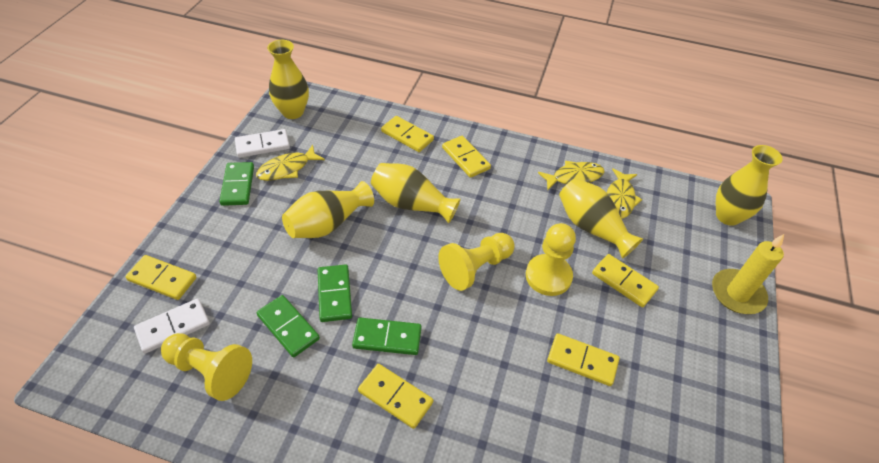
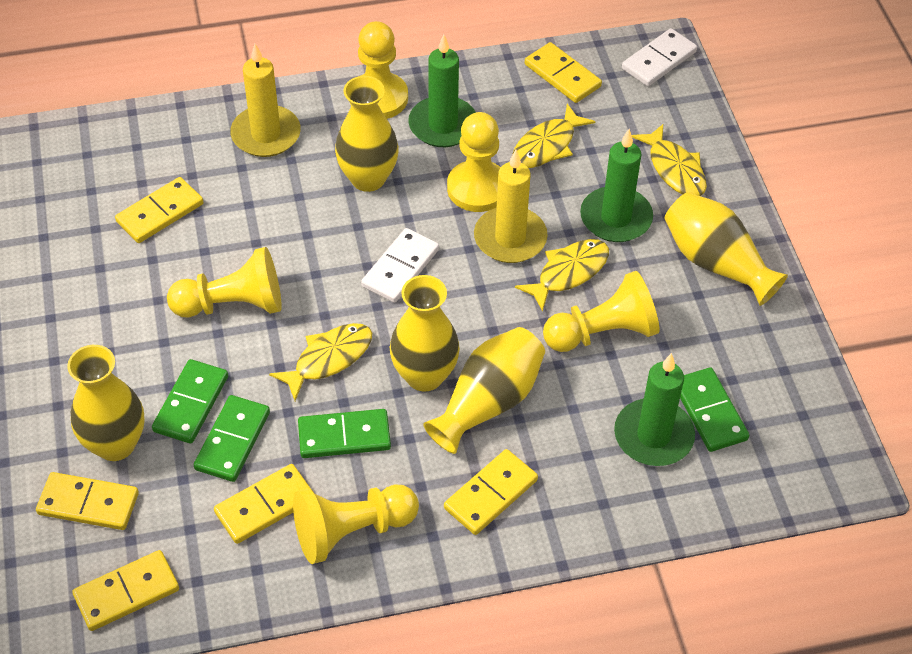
green candle: none = 0 -> [408,34,476,147] [580,129,653,242] [614,353,695,466] = 3
yellow candle: [712,234,784,314] = 1 -> [230,44,301,157] [474,150,548,263] = 2
yellow fish: [256,145,325,181] [538,161,605,190] [607,168,642,219] = 3 -> [269,323,372,401] [512,104,595,168] [515,239,609,312] [632,124,707,196] = 4
yellow pawn: [161,333,252,401] [438,233,515,291] [526,223,576,296] = 3 -> [167,247,282,318] [293,484,419,564] [350,21,408,119] [447,112,501,212] [543,271,660,352] = 5

